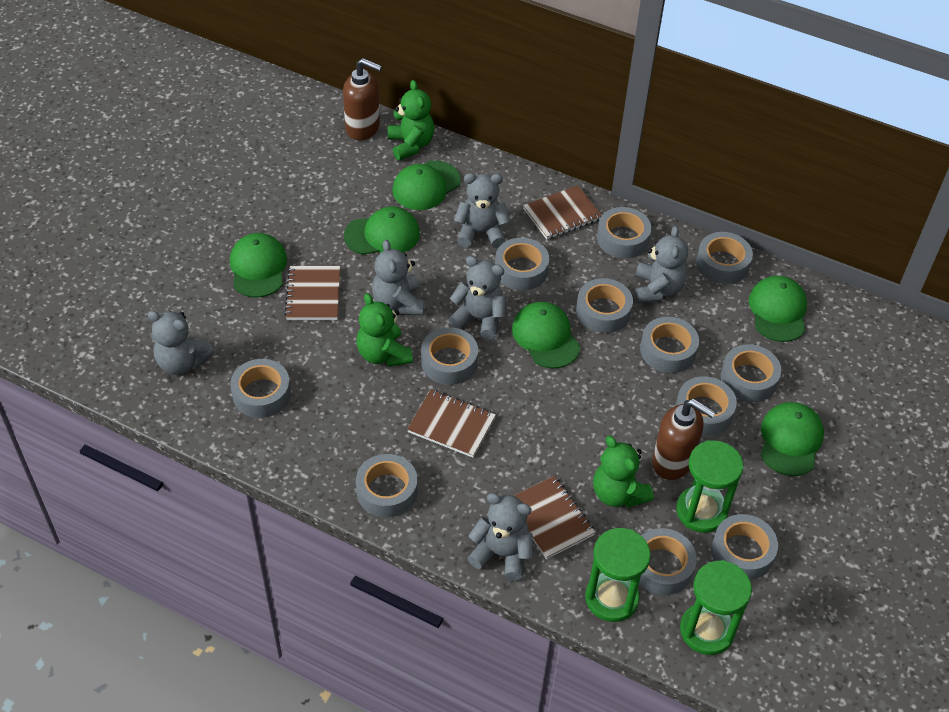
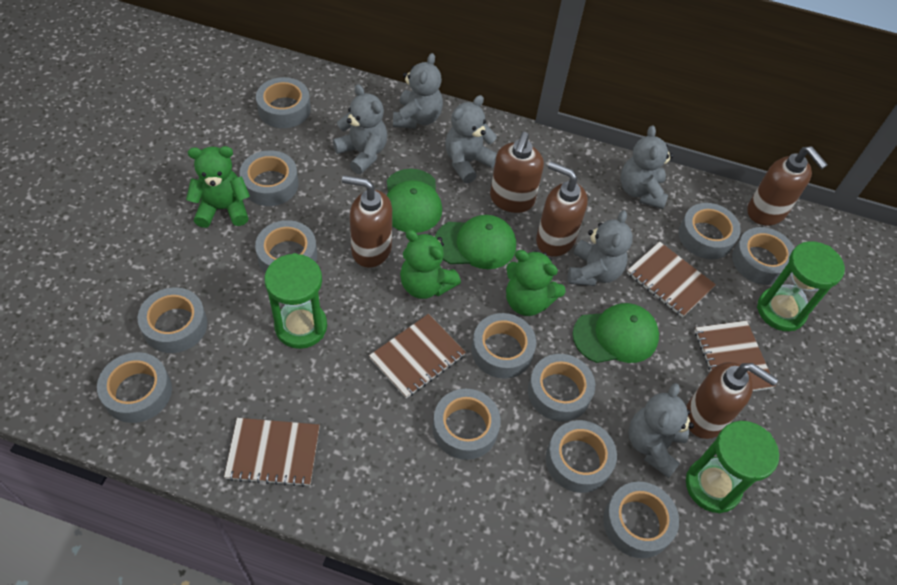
brown soap dispenser: [343,58,382,140] [652,399,716,480] = 2 -> [342,175,392,268] [490,132,544,213] [536,162,588,257] [686,362,778,439] [747,146,828,226] = 5
green cap: [230,233,287,298] [344,206,420,255] [392,161,461,210] [512,302,580,368] [749,276,807,342] [761,402,824,476] = 6 -> [387,169,442,233] [435,215,516,269] [572,303,659,363] = 3

